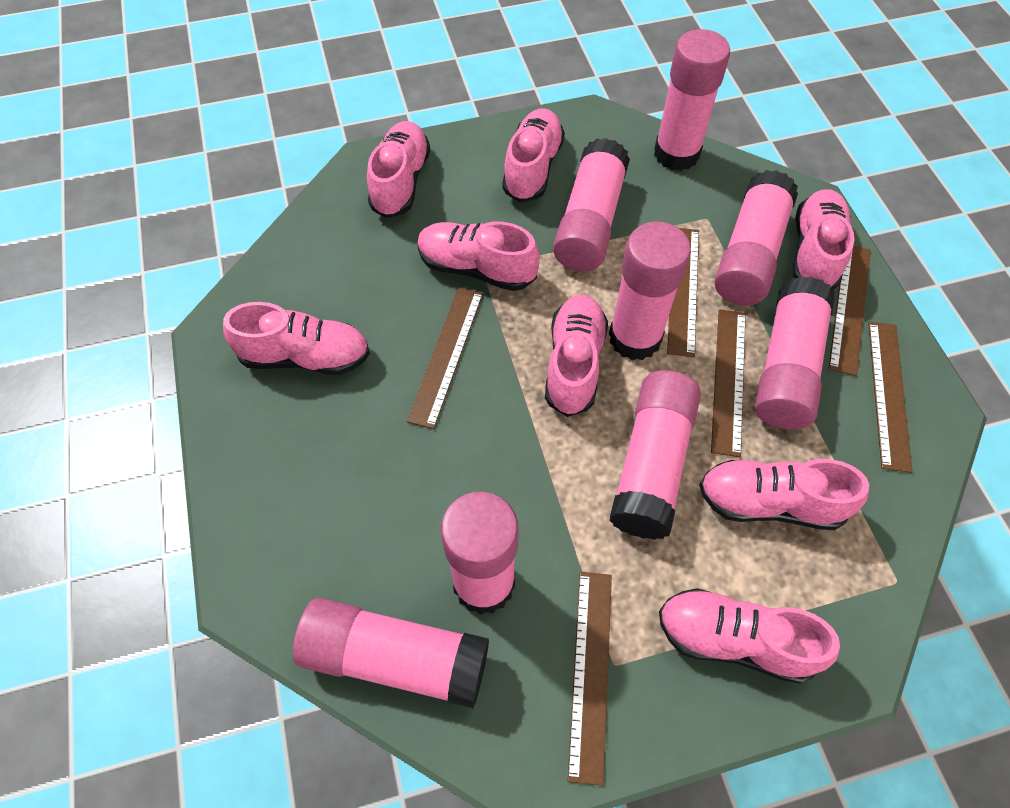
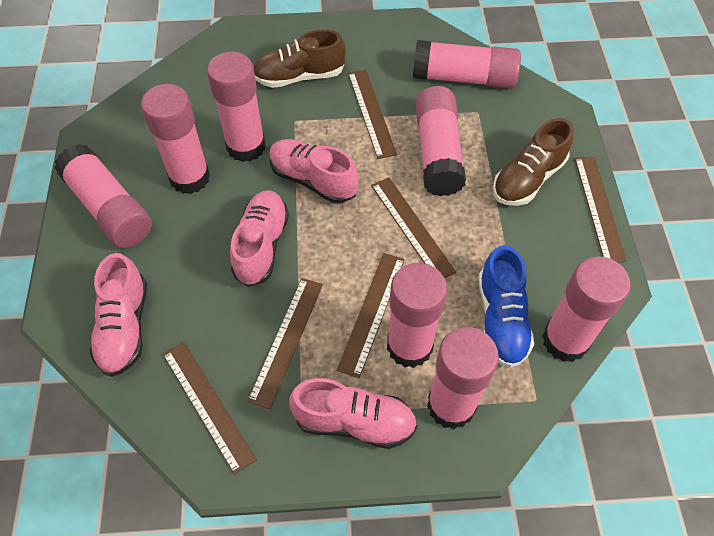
blue shoe: none = 0 -> [478,245,534,368] = 1
brown shoe: none = 0 -> [254,29,346,88] [493,118,573,206] = 2
pink shoe: [223,302,370,375] [367,121,430,218] [417,221,540,291] [502,108,565,202] [545,295,608,417] [659,588,840,684] [699,459,869,530] [793,189,854,290] = 8 -> [90,253,147,377] [230,190,289,287] [269,139,359,204] [289,378,417,449] = 4

